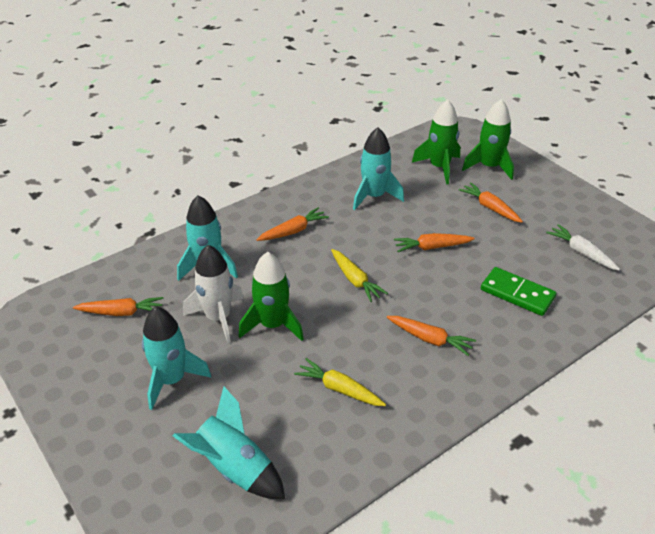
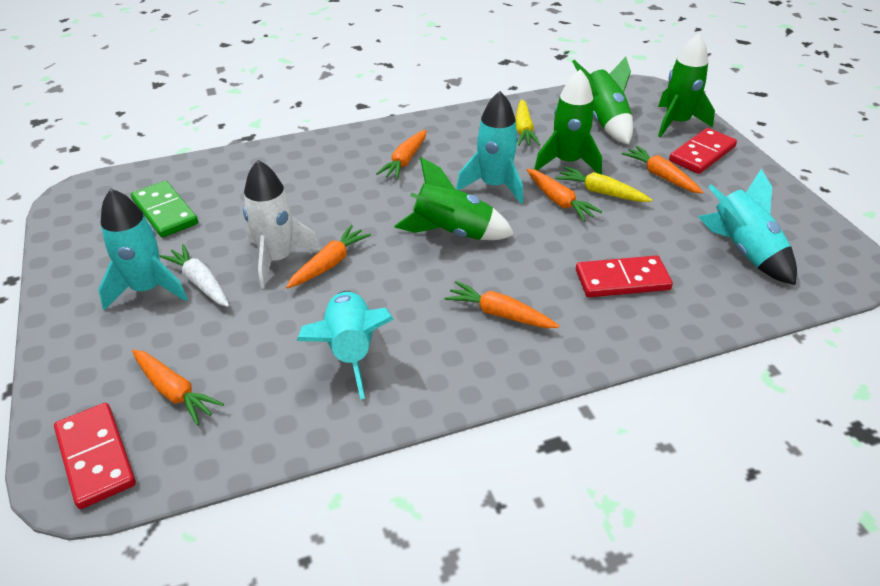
green rocket: [239,252,304,341] [412,100,460,184] [462,99,514,180] = 3 -> [394,157,514,240] [534,69,602,174] [572,57,633,144] [658,33,715,137] = 4
orange carrot: [73,297,163,316] [257,207,329,241] [387,316,476,356] [394,233,475,252] [458,182,523,223] = 5 -> [132,349,224,426] [286,225,371,288] [376,130,426,180] [444,281,559,328] [527,169,602,222] [622,146,703,194] = 6
red domino: none = 0 -> [54,403,136,509] [576,255,673,297] [669,128,737,174] = 3

